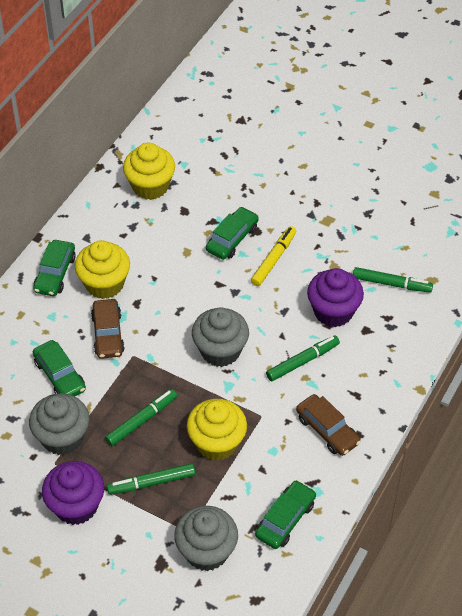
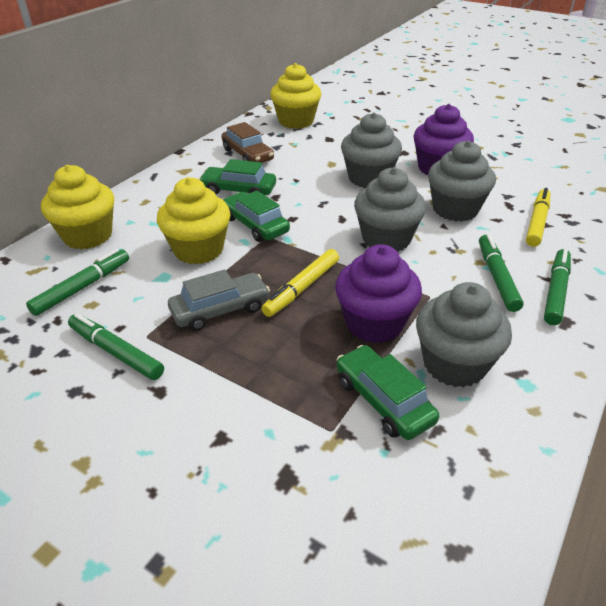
brown car: [91,299,125,359] [296,394,361,456] = 2 -> [221,122,274,163] = 1
green car: [33,240,76,296] [33,340,86,396] [206,207,259,260] [255,480,316,549] = 4 -> [199,159,276,195] [222,190,290,242] [337,345,439,440] = 3
grey car: none = 0 -> [168,269,270,331] = 1
grey cupcake: [29,393,89,455] [174,506,238,571] [192,308,249,367] = 3 -> [341,112,402,188] [354,167,426,252] [416,282,512,388] [428,140,496,222] = 4
yellow marker: [251,226,296,286] = 1 -> [261,249,339,317] [526,188,550,247] = 2

